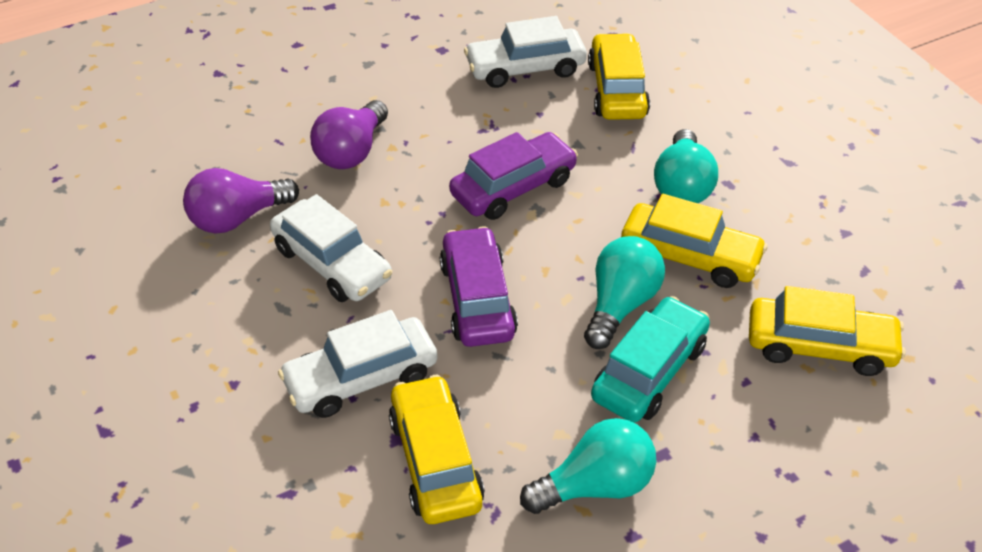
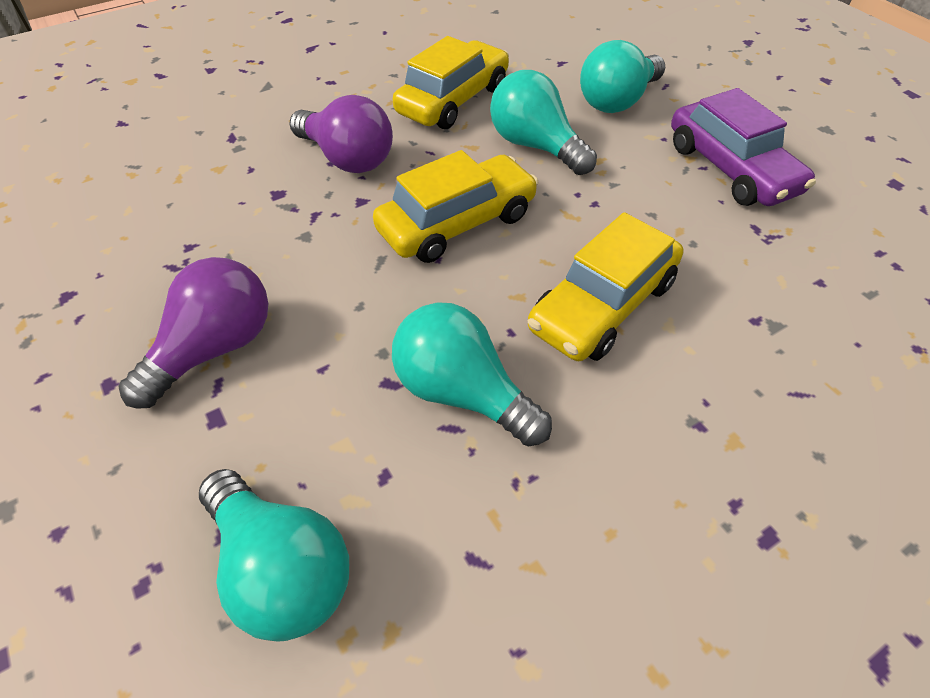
purple car: [440,226,518,347] [449,132,578,220] = 2 -> [671,88,816,206] = 1
turquoise car: [591,296,710,422] = 1 -> none = 0
turquoise light bulb: [520,418,656,514] [584,236,665,349] [654,129,718,203] = 3 -> [199,469,349,642] [392,302,552,447] [490,70,597,175] [580,40,665,113] = 4
white car: [270,194,392,302] [278,310,438,418] [464,16,587,88] = 3 -> none = 0
yellow car: [389,375,485,524] [588,33,650,120] [621,194,768,288] [749,286,906,376] = 4 -> [373,150,539,263] [393,36,509,129] [528,212,683,361] = 3

